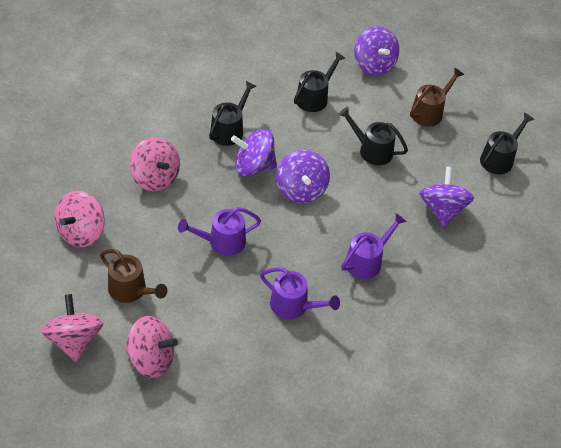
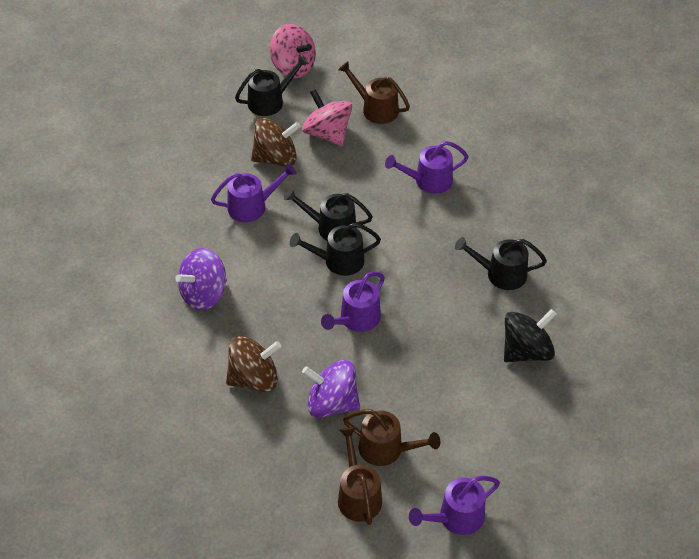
black spinning top: none = 0 -> [504,309,556,362] = 1
brown spinning top: none = 0 -> [226,336,281,392] [251,118,301,167] = 2
brown watering can: [100,249,167,303] [410,68,464,127] = 2 -> [338,62,410,124] [338,427,382,525] [343,409,440,466] = 3
pink spinning top: [41,294,103,362] [54,190,105,247] [126,316,178,378] [129,137,180,191] = 4 -> [270,24,316,78] [302,89,352,146] = 2
purple spinning top: [231,129,277,176] [276,150,330,203] [354,26,399,76] [419,167,474,227] = 4 -> [175,248,227,311] [302,360,360,418] = 2
purple watering can: [178,207,261,256] [260,267,340,319] [341,213,407,279] = 3 -> [211,163,297,222] [321,272,385,332] [385,141,469,194] [409,476,500,535] = 4

